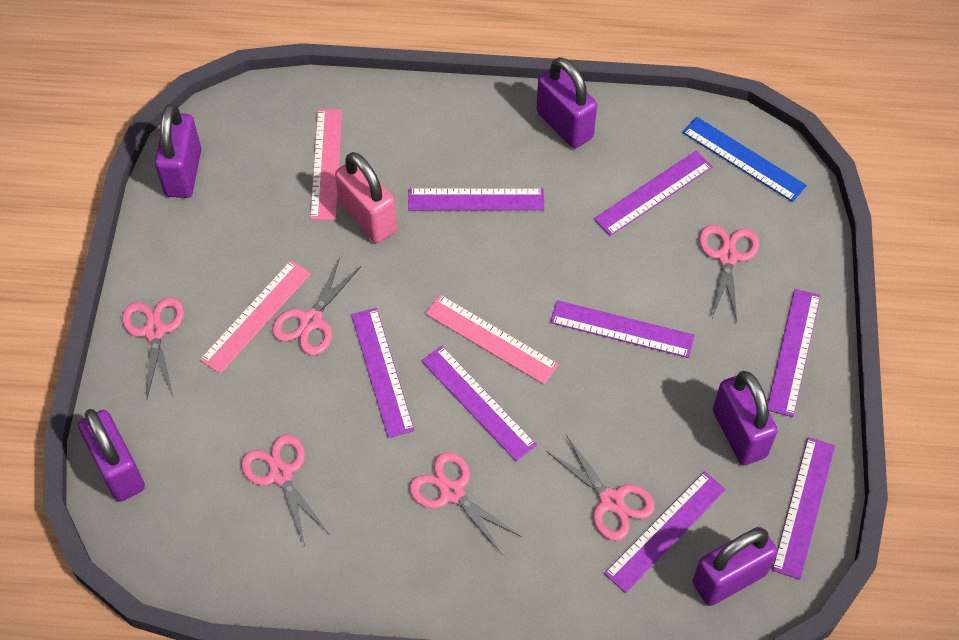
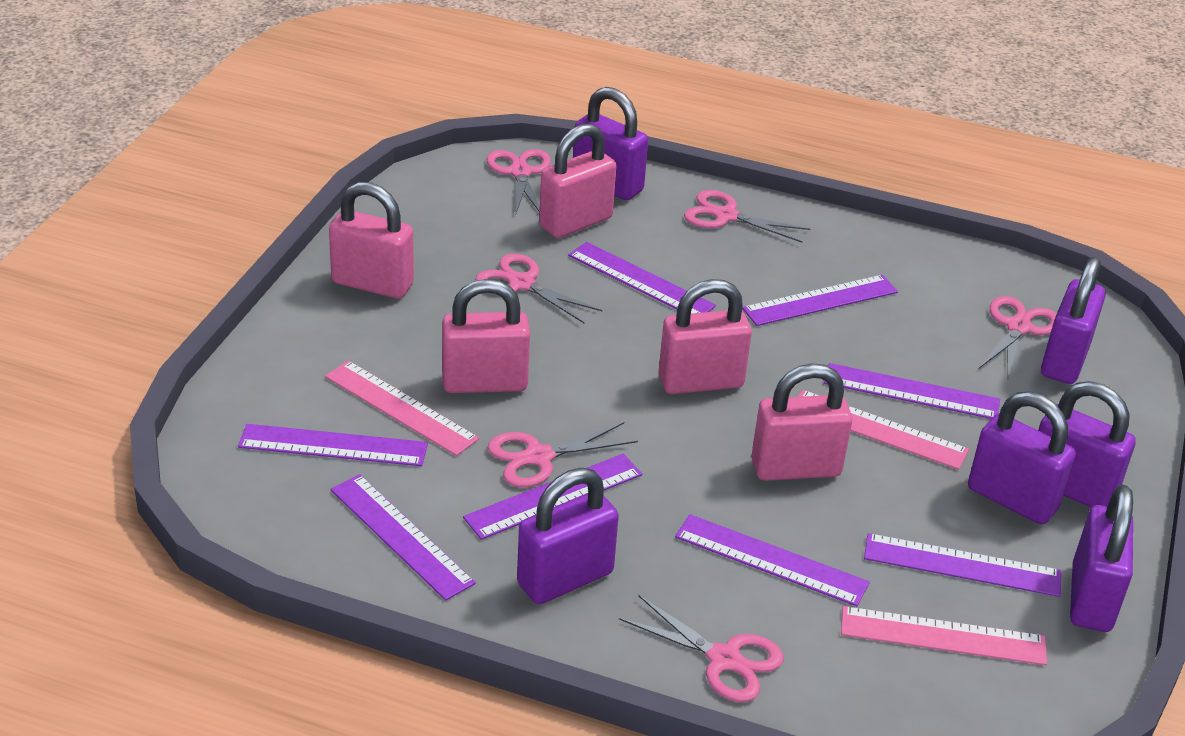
blue ruler: [682,117,807,202] = 1 -> none = 0
pink padlock: [335,152,397,243] = 1 -> [329,182,414,299] [442,279,530,393] [539,123,617,238] [658,279,752,394] [751,363,852,481] = 5
purple padlock: [78,409,145,502] [155,104,201,198] [536,57,597,148] [692,527,778,606] [713,371,778,465] = 5 -> [517,468,619,604] [573,87,648,200] [968,391,1076,525] [1038,381,1136,508] [1041,257,1106,384] [1070,485,1133,632] = 6

